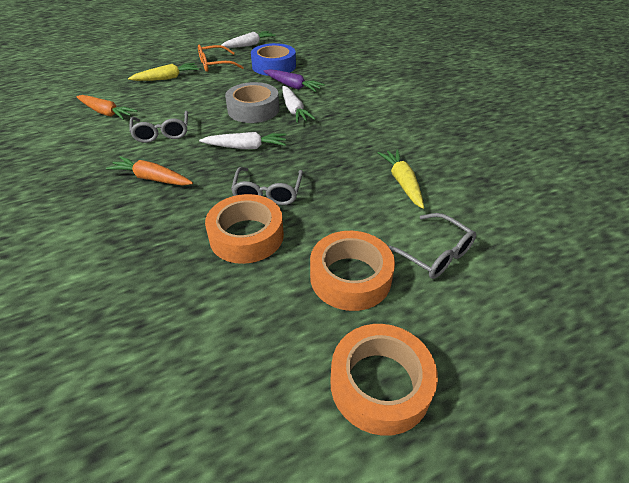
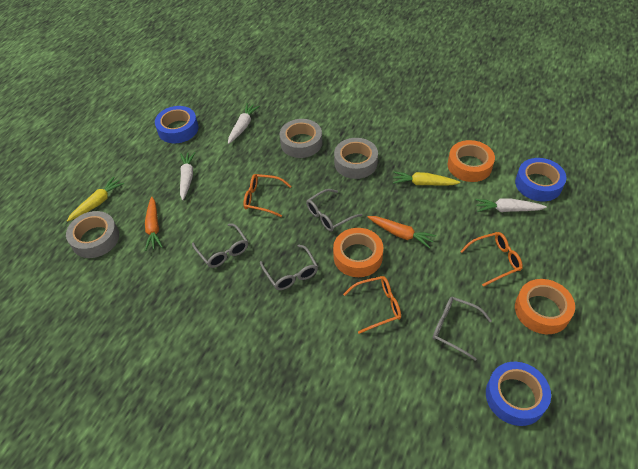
blue tape: [251,43,296,76] = 1 -> [155,106,198,143] [486,362,551,426] [515,158,567,201] = 3
grey glasses: [129,111,188,143] [231,167,303,205] [387,213,476,279] = 3 -> [192,223,248,268] [260,245,318,290] [306,189,363,232] [433,297,492,360] = 4
grey tape: [225,82,279,123] = 1 -> [66,211,119,258] [280,119,322,158] [334,138,378,179] = 3
orange glasses: [198,45,244,72] = 1 -> [243,174,292,217] [343,276,401,334] [460,232,523,287] = 3
purple carrot: [264,69,325,92] = 1 -> none = 0

